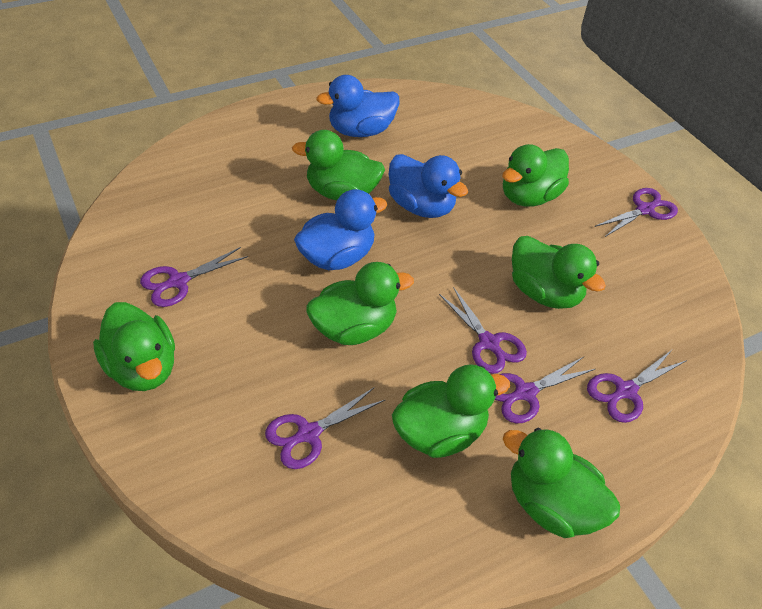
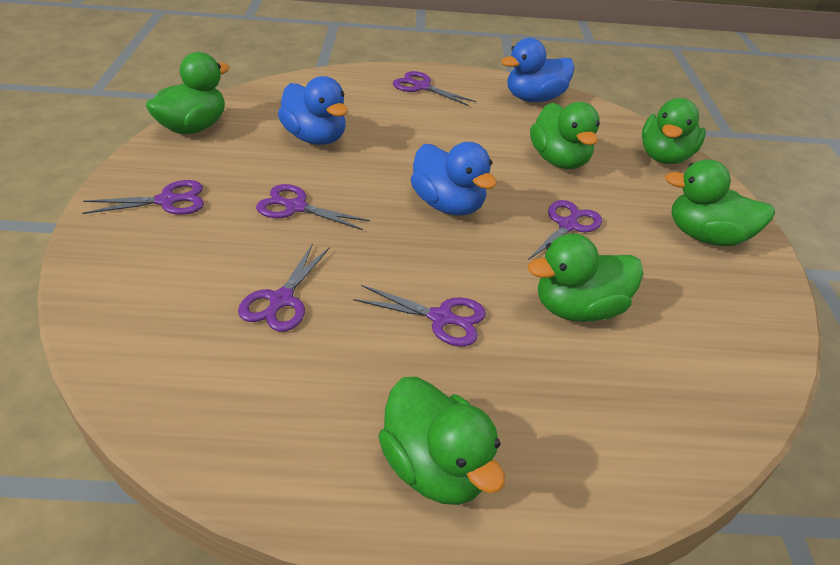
green duck: [93,302,175,391] [292,130,385,200] [306,262,414,345] [392,364,510,458] [502,144,569,207] [503,428,620,538] [512,236,606,309] = 7 -> [146,52,230,134] [378,377,505,505] [528,233,644,322] [530,102,600,169] [642,98,706,164] [665,159,775,246] = 6

